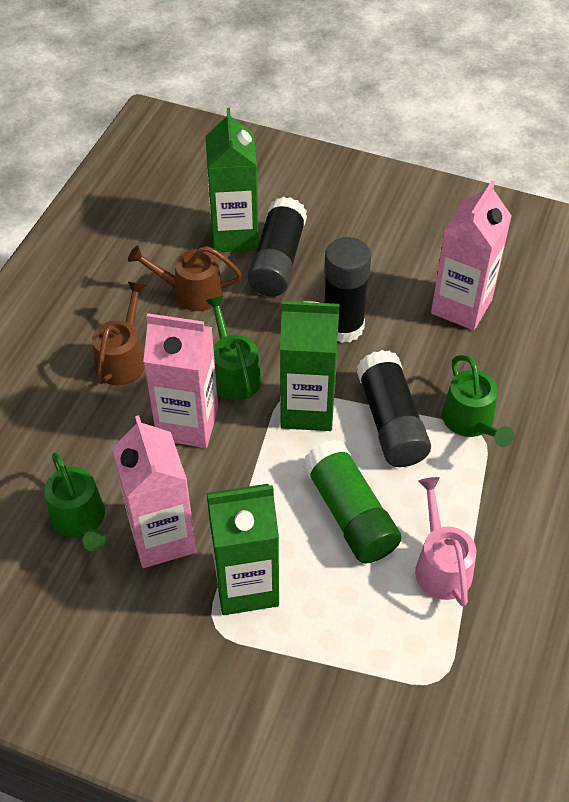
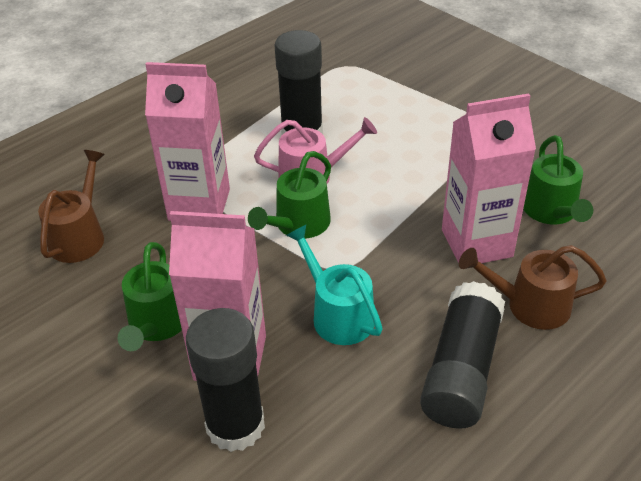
green carton: [206,108,259,252] [206,484,279,615] [280,301,340,431] = 3 -> none = 0
green glue stick: [303,439,401,563] = 1 -> none = 0
turquoise watering can: none = 0 -> [286,225,383,345] = 1

